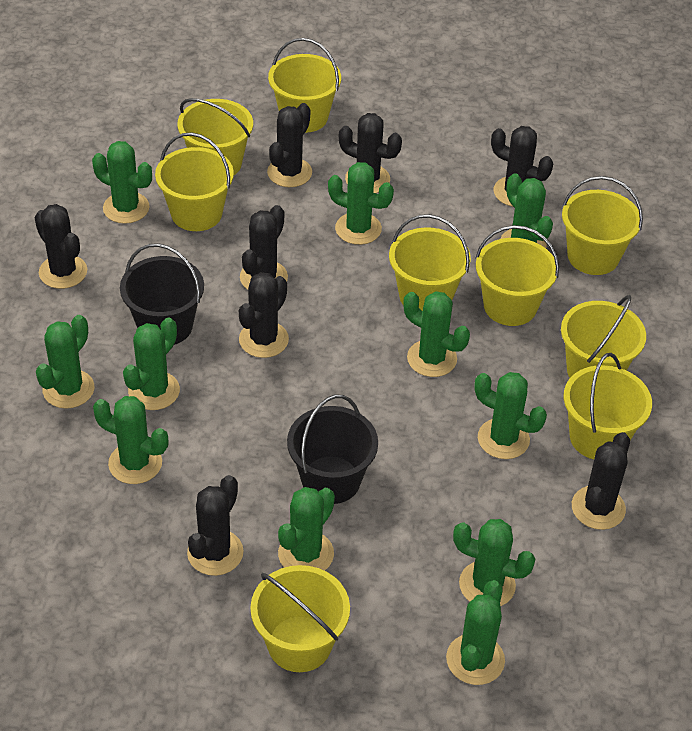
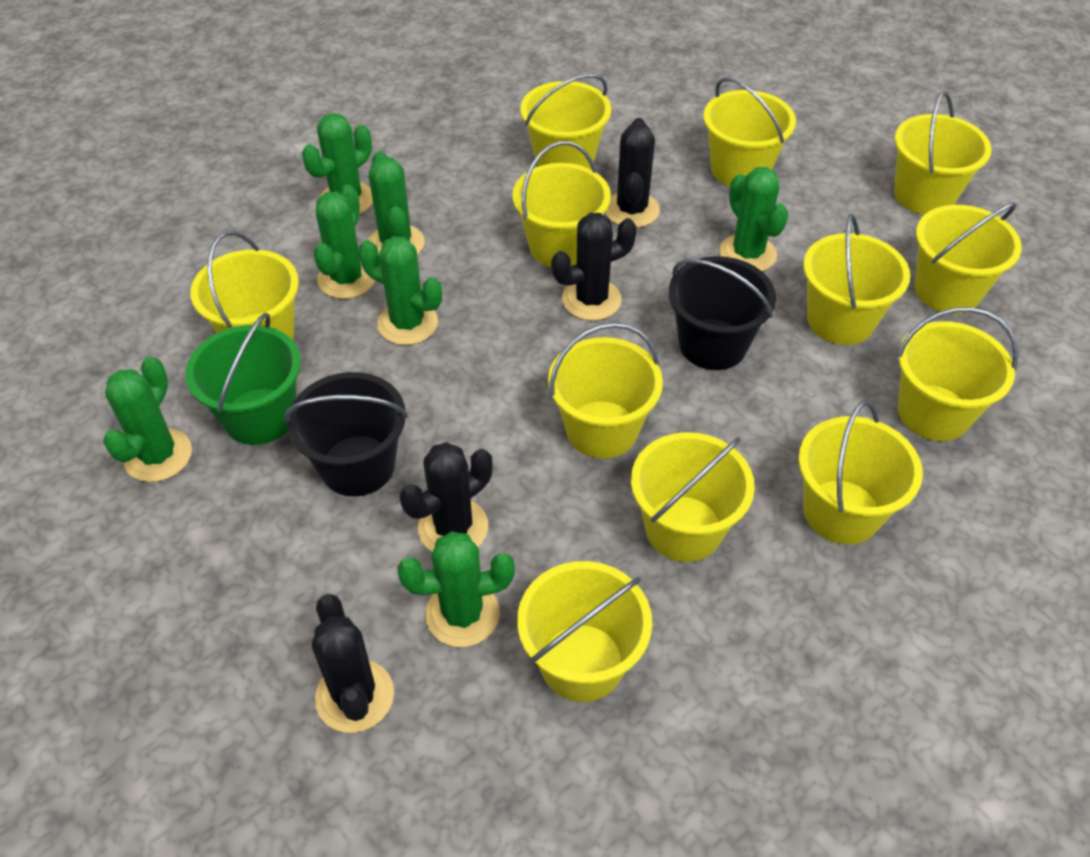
black cactus: [35,204,87,289] [187,475,244,576] [239,272,289,358] [240,205,288,290] [267,103,312,187] [339,113,402,193] [491,126,553,207] [572,432,630,530] = 8 -> [312,594,394,733] [400,442,493,552] [552,213,637,321] [605,118,660,228] = 4
green bucket: none = 0 -> [185,312,301,445] = 1
green cactus: [36,315,94,409] [92,141,152,224] [93,396,169,484] [123,318,180,410] [278,487,335,571] [328,162,394,245] [403,291,470,377] [446,580,505,685] [453,519,535,606] [474,372,547,459] [500,173,553,248] = 11 -> [103,357,192,482] [302,113,373,214] [314,185,375,299] [359,236,442,345] [369,151,425,255] [397,531,515,647] [719,167,788,271] = 7
yellow bucket: [155,132,234,231] [177,98,253,175] [250,565,350,672] [268,38,341,133] [389,214,471,311] [476,225,559,326] [561,295,646,378] [562,176,643,275] [564,353,652,459] = 9 -> [190,231,299,340] [512,141,611,267] [517,561,652,702] [520,74,611,169] [548,323,663,459] [631,432,755,562] [703,77,796,187] [798,401,923,544] [803,214,910,345] [894,91,992,215] [896,307,1018,441] [915,202,1022,314] = 12

